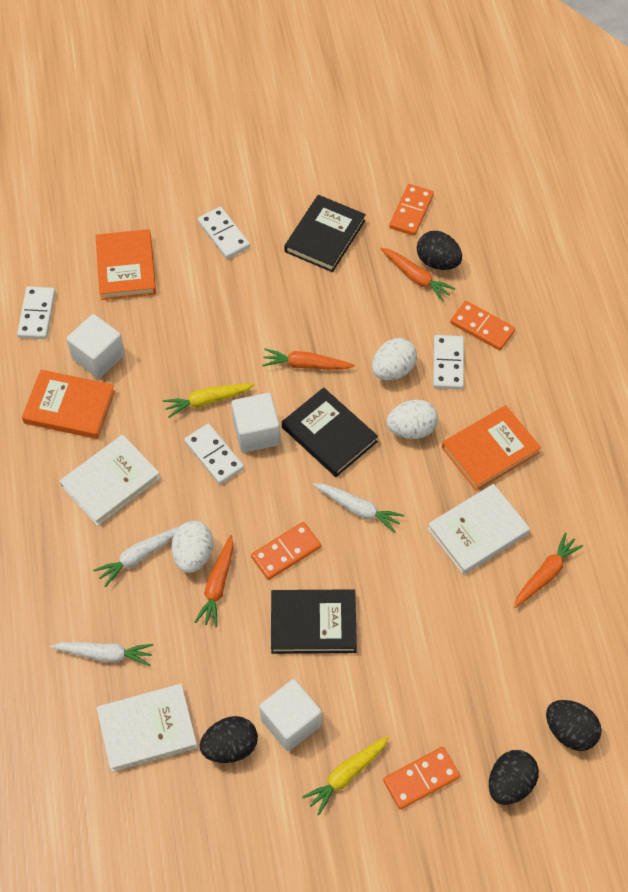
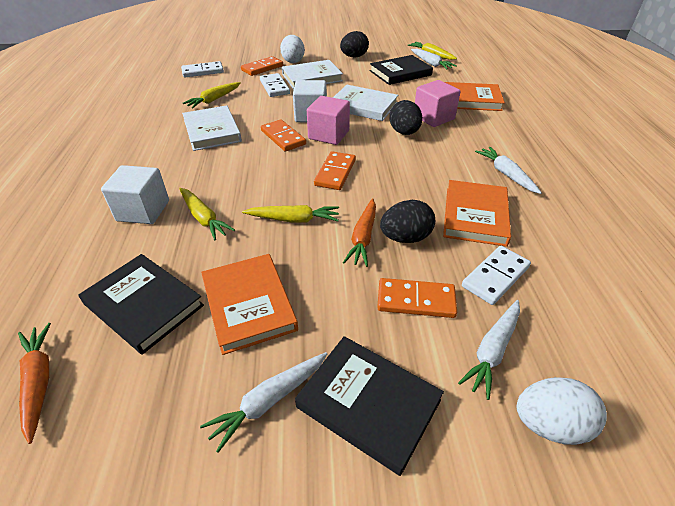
black egg: [200,716,258,763] [417,231,462,270] [489,750,539,805] [546,700,602,751] = 4 -> [340,31,369,58] [380,200,435,243] [389,100,422,135] = 3
orange carrot: [195,535,233,627] [262,348,355,370] [380,248,456,302] [514,532,584,608] = 4 -> [18,323,51,444] [343,198,376,267] = 2
pink cube: none = 0 -> [307,96,350,145] [415,80,461,127] = 2
white carrot: [50,642,154,666] [93,526,180,587] [313,483,405,533] = 3 -> [200,352,327,453] [411,49,457,69] [458,300,520,400] [475,147,542,194] = 4
white cube: [66,314,125,378] [231,393,280,453] [259,679,322,751] = 3 -> [101,165,169,224] [293,80,327,122] = 2
white domino: [17,286,56,339] [184,424,244,484] [198,207,250,259] [433,335,464,390] = 4 -> [181,61,224,77] [260,73,290,97] [462,246,531,305] = 3
white egg: [172,521,213,573] [372,338,417,380] [386,400,438,439] = 3 -> [280,35,305,63] [517,377,607,445] = 2
yellow carrot: [163,383,255,418] [302,735,390,815] = 2 -> [179,188,235,240] [183,82,241,108] [242,205,339,223] [408,42,457,60] = 4

